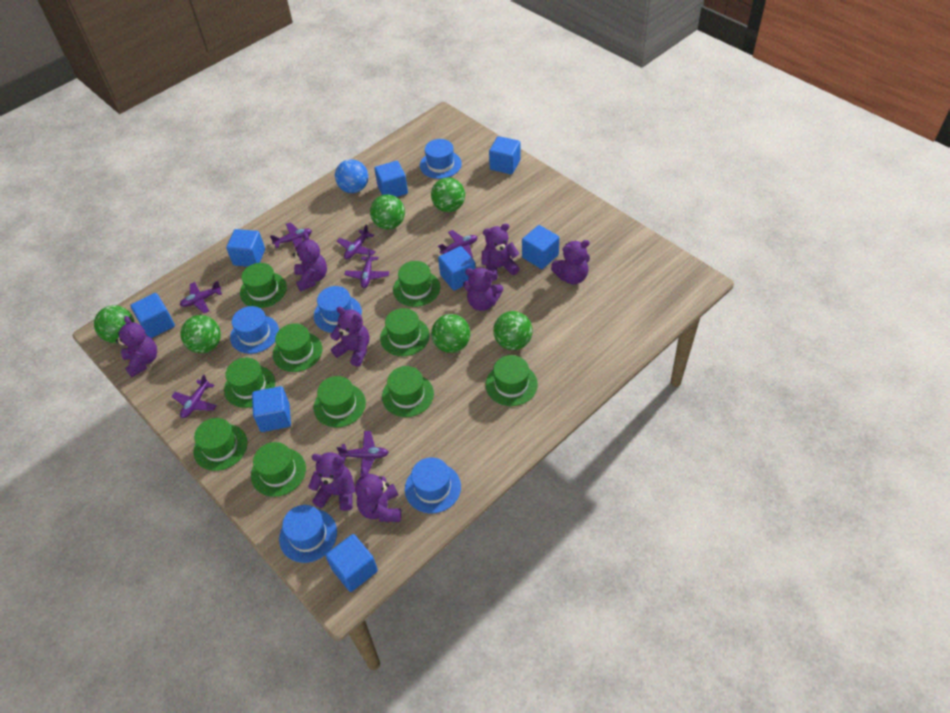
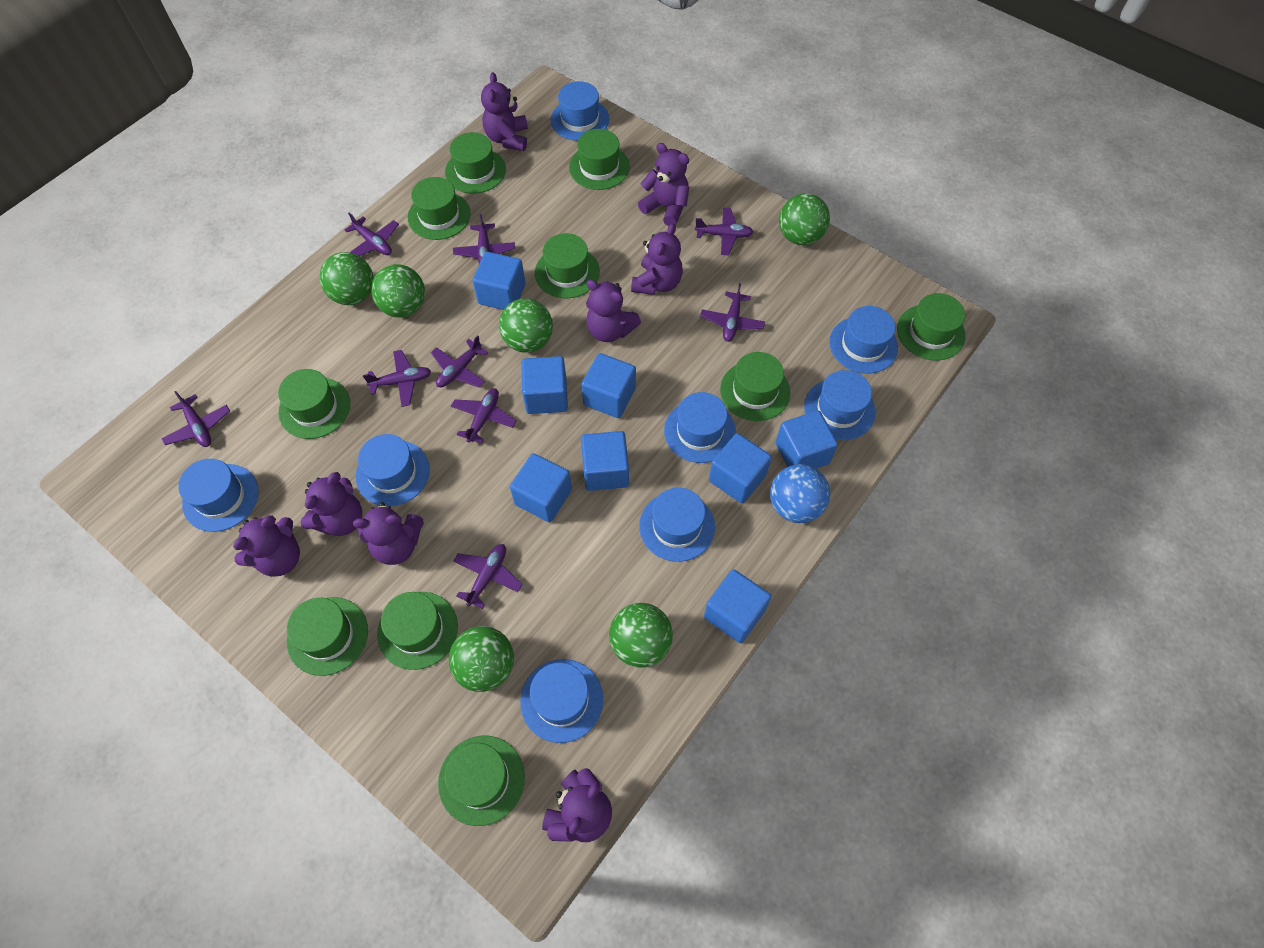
blue hat: [230,306,279,354] [279,505,337,563] [314,286,362,333] [405,457,461,513] [420,139,462,179] = 5 -> [178,459,258,532] [356,434,430,506] [520,659,603,743] [551,81,609,141] [639,487,715,562] [664,392,736,463] [804,370,876,440] [829,306,898,374] = 8
purple plane: [172,374,217,418] [180,281,222,313] [270,222,312,251] [337,224,376,259] [337,431,389,477] [344,249,389,288] [438,230,477,258] = 7 -> [162,391,230,447] [345,212,399,256] [363,350,431,407] [431,335,488,388] [451,388,516,444] [453,214,515,264] [453,544,523,609] [695,207,753,255] [700,283,765,342] = 9

